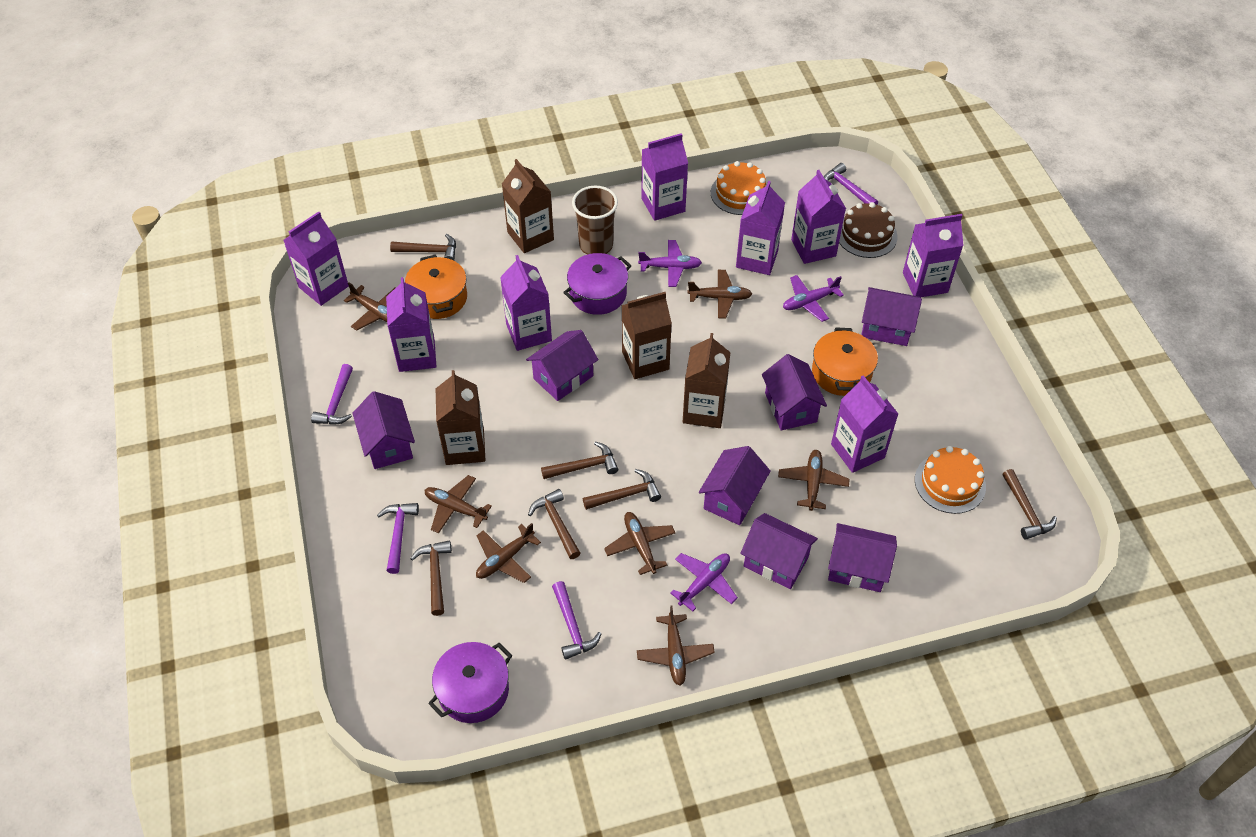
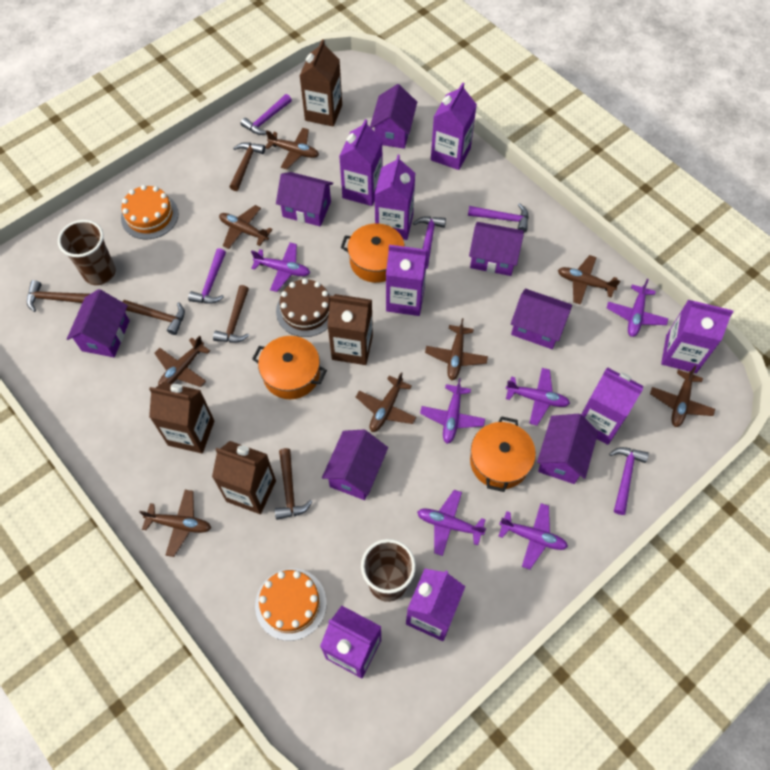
brown cup: [572,186,618,255] = 1 -> [58,220,116,285] [361,539,416,602] = 2
brown hammer: [390,234,456,261] [410,540,452,616] [528,489,581,559] [541,441,618,479] [583,469,661,510] [1002,469,1057,540] = 6 -> [27,280,89,312] [122,300,185,335] [213,285,249,343] [230,142,265,191] [275,448,312,520] = 5
brown plane: [344,282,396,331] [425,475,492,534] [476,523,541,583] [604,512,675,575] [637,605,715,686] [687,270,752,319] [778,450,850,511] = 7 -> [139,490,211,557] [155,335,210,387] [219,205,273,249] [265,128,319,169] [356,372,416,432] [425,318,488,380] [558,255,620,305] [650,366,715,427] = 8
orange pot: [405,255,467,319] [812,327,878,396] = 2 -> [252,336,327,399] [341,223,405,283] [470,416,536,492] = 3
purple hammer: [311,364,353,425] [377,503,419,574] [552,581,601,660] [824,163,878,205] = 4 -> [188,248,226,304] [241,94,292,135] [413,216,446,269] [468,203,529,232] [609,447,649,515] = 5
purple plane: [638,240,702,287] [670,553,738,611] [783,275,844,322] = 3 -> [251,242,310,292] [417,490,486,556] [420,378,485,444] [499,503,568,570] [506,368,570,426] [607,279,668,337] = 6
purple pot: [428,642,512,723] [563,253,631,315] = 2 -> none = 0

